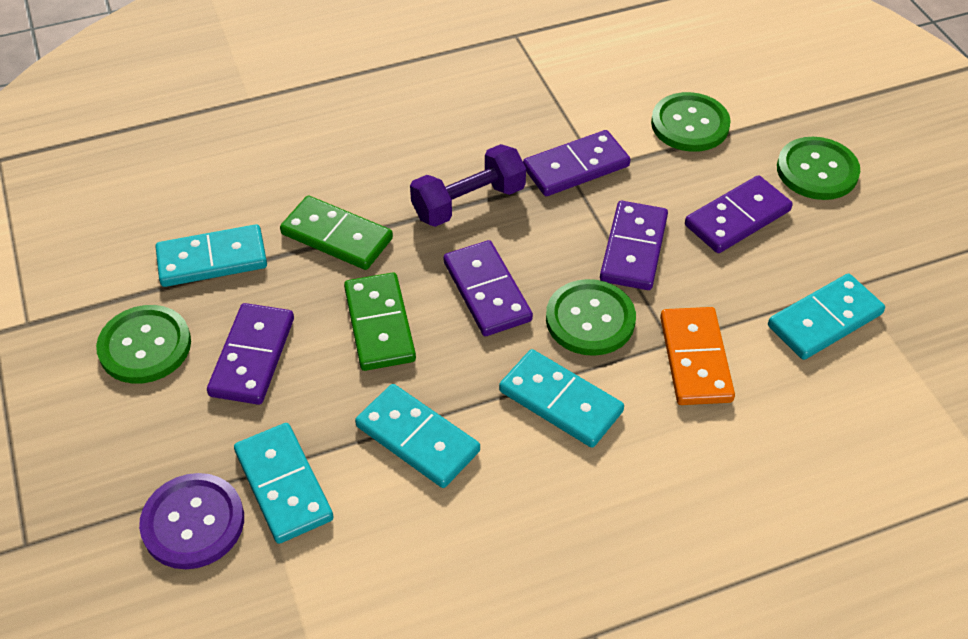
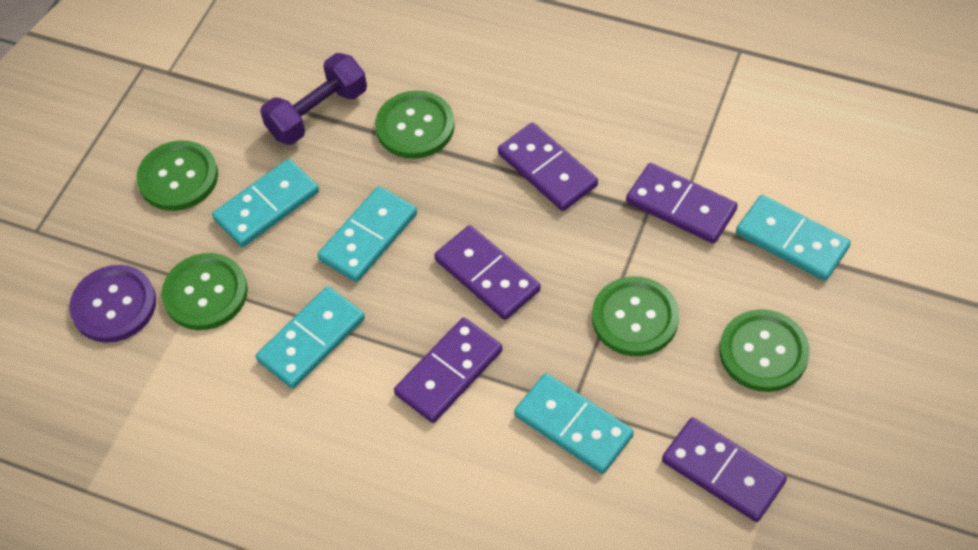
green button: [96,305,191,384] [546,279,636,356] [651,92,731,152] [777,137,860,200] = 4 -> [137,140,218,211] [161,253,248,330] [375,90,455,159] [592,276,679,356] [719,309,810,392] = 5
green domino: [280,196,393,270] [344,272,416,371] = 2 -> none = 0
orange domino: [660,307,735,405] = 1 -> none = 0

